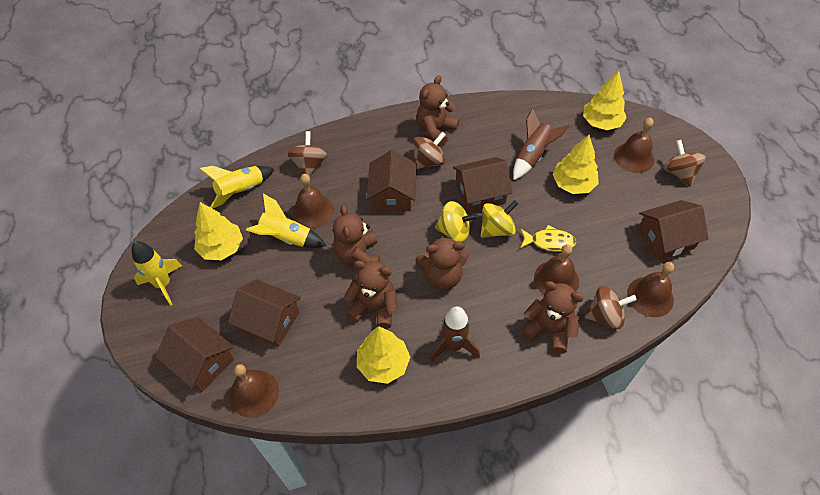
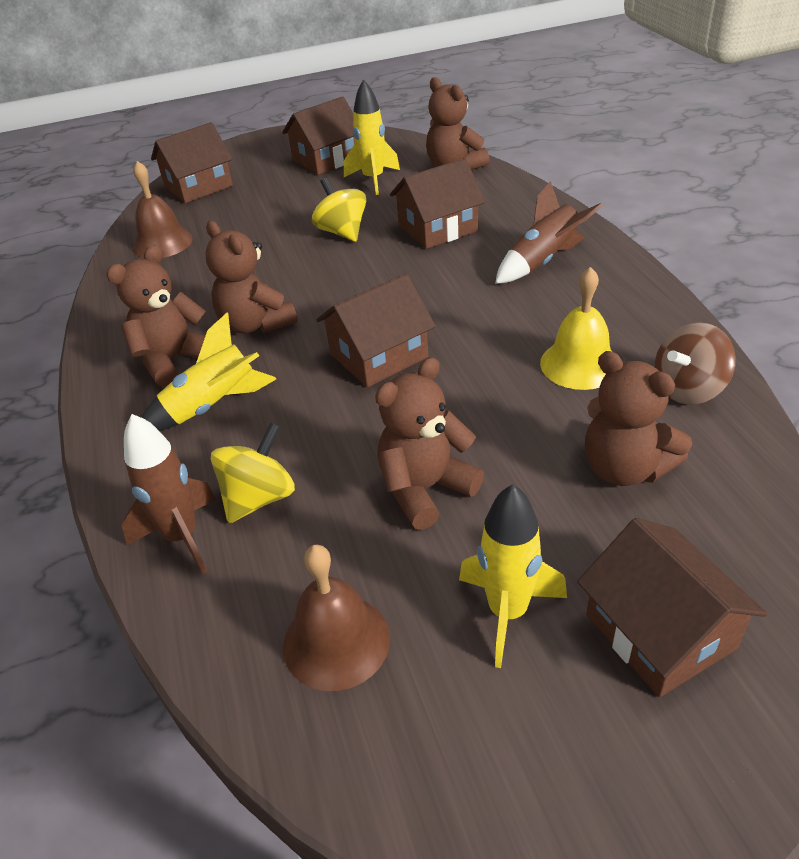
brown bell: [230,364,279,418] [292,174,334,229] [534,244,579,295] [614,118,655,173] [627,262,674,317] = 5 -> [132,161,193,258] [283,544,390,691] = 2
brown spinning top: [288,131,327,177] [413,132,446,169] [584,286,637,329] [663,140,706,187] = 4 -> [655,322,736,405] = 1
yellow bell: none = 0 -> [540,267,612,390] = 1
yellow fish: [520,225,576,251] = 1 -> none = 0
yellow tree: [194,202,243,260] [357,327,410,384] [553,135,599,194] [583,71,627,130] = 4 -> none = 0

